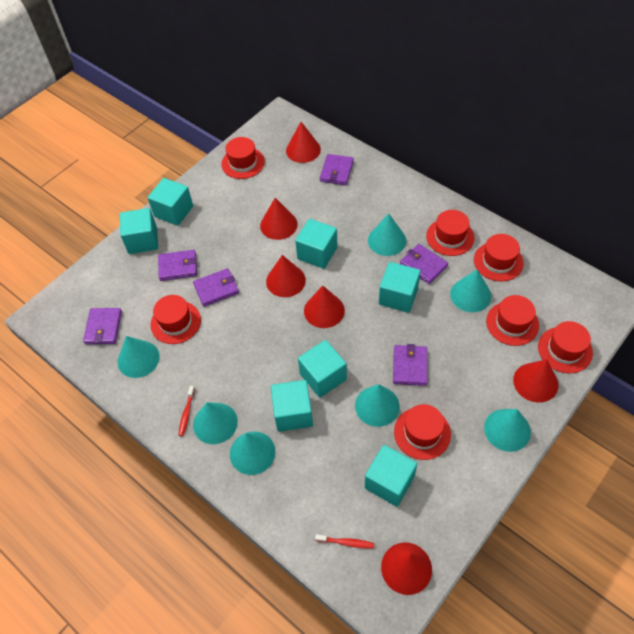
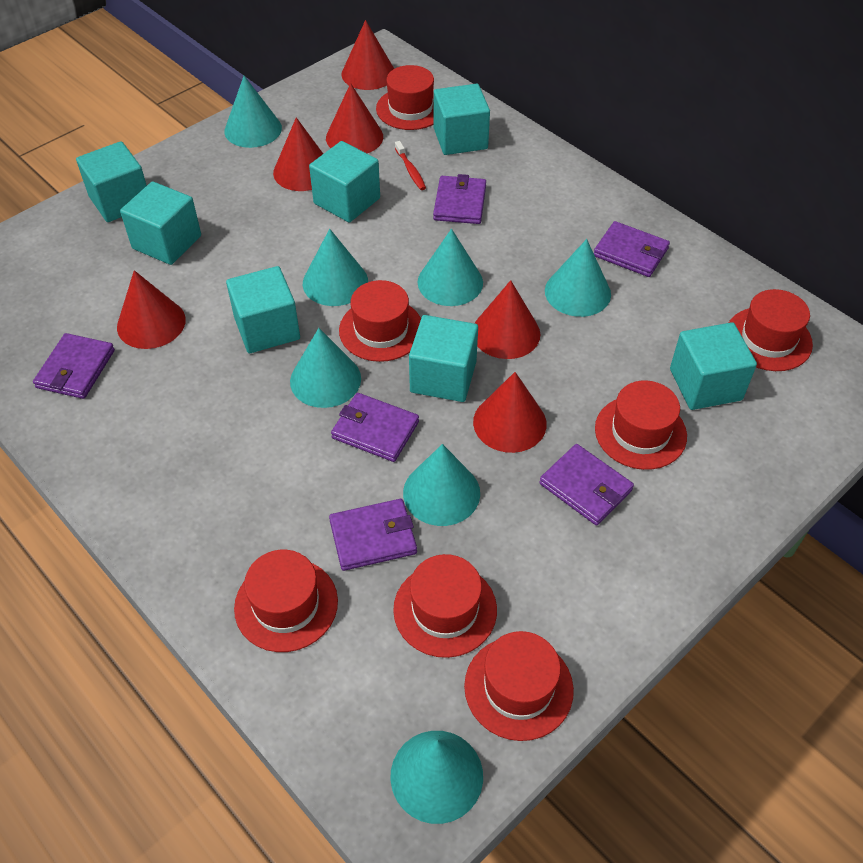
red toothbrush: [178,386,195,436] [315,534,374,549] = 2 -> [395,141,426,190] = 1

